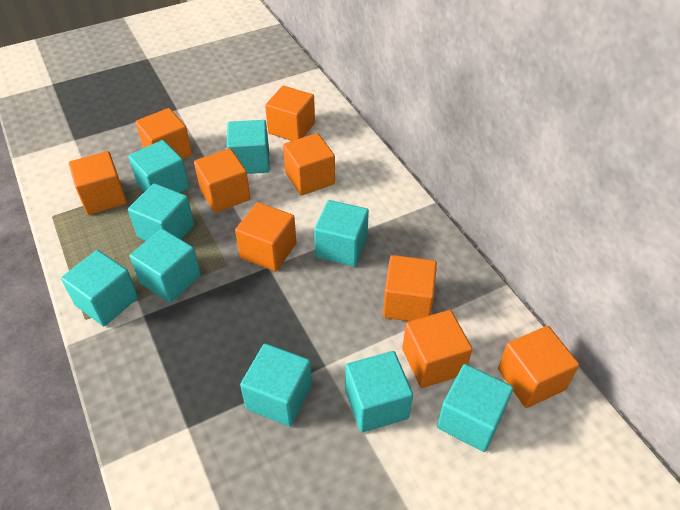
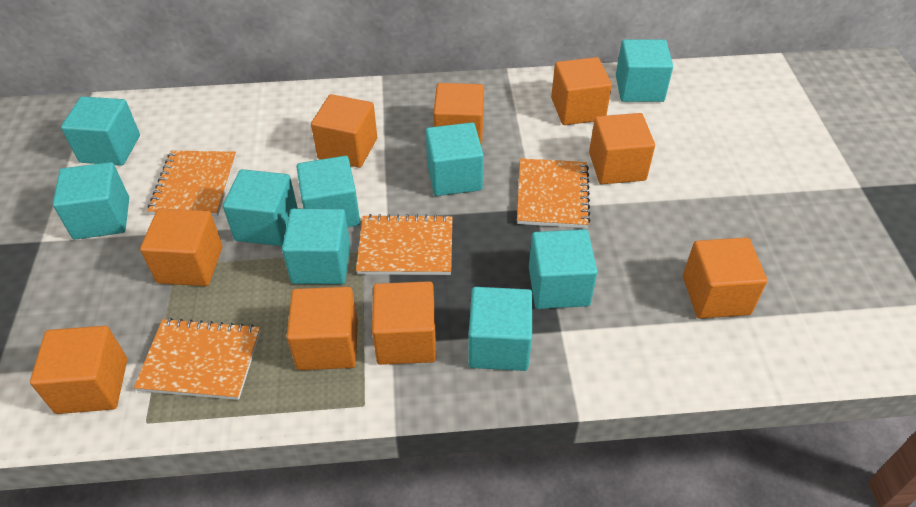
orange notebook: none = 0 -> [134,318,261,400] [148,151,236,216] [356,214,453,275] [517,158,591,228] = 4

